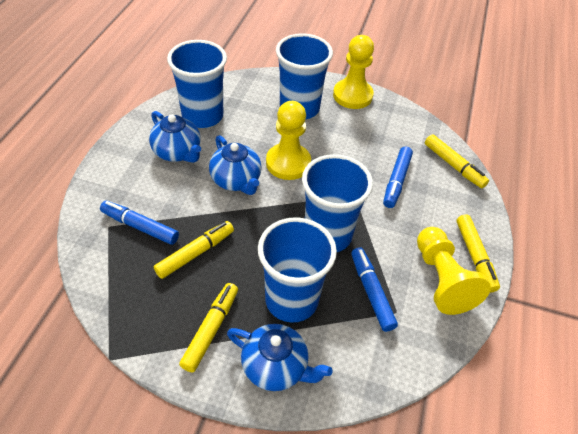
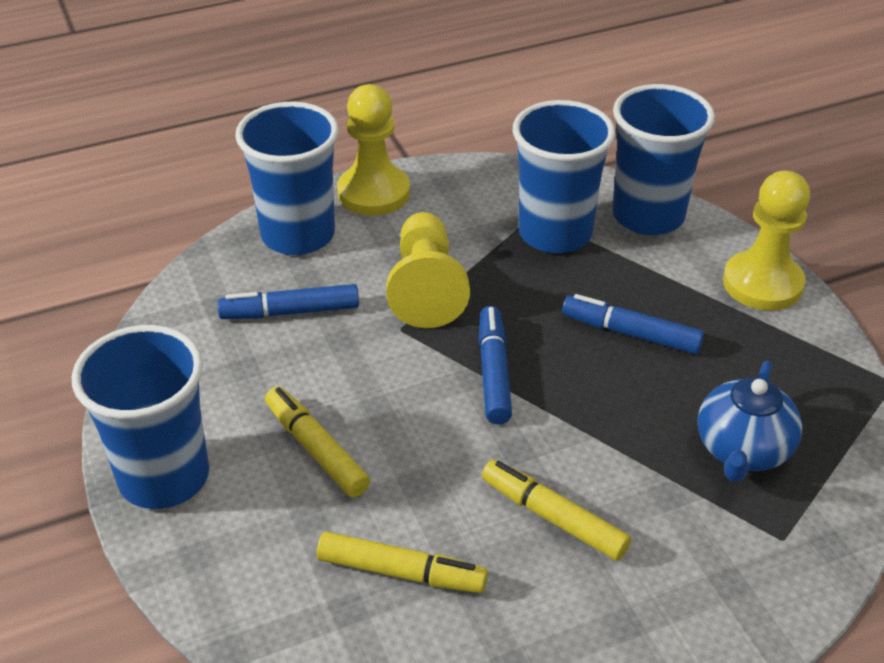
blue teapot: [149,111,201,163] [209,135,262,195] [227,324,333,391] = 3 -> [697,361,802,482] = 1
yellow marker: [154,221,234,279] [179,283,238,372] [425,134,489,188] [456,214,500,292] = 4 -> [265,386,370,497] [317,531,488,593] [482,459,631,561] = 3

